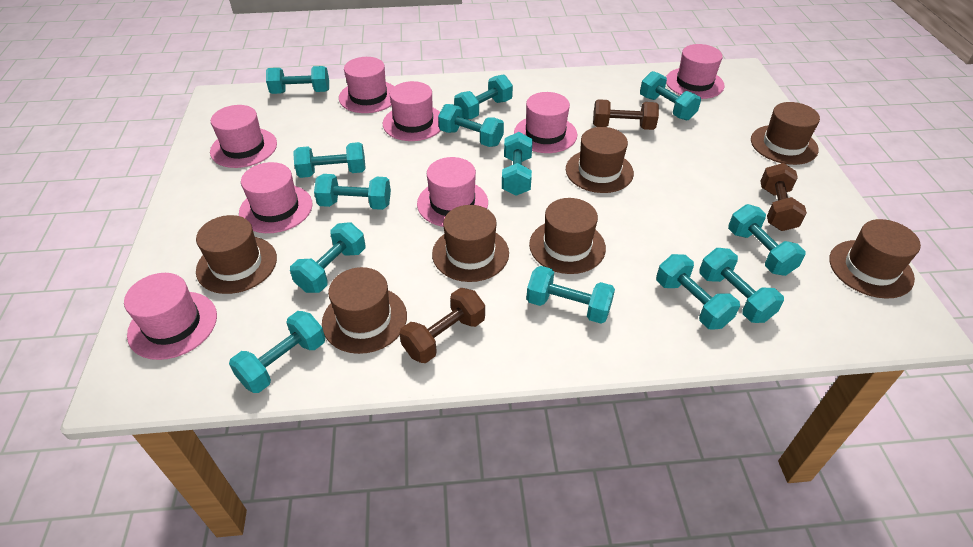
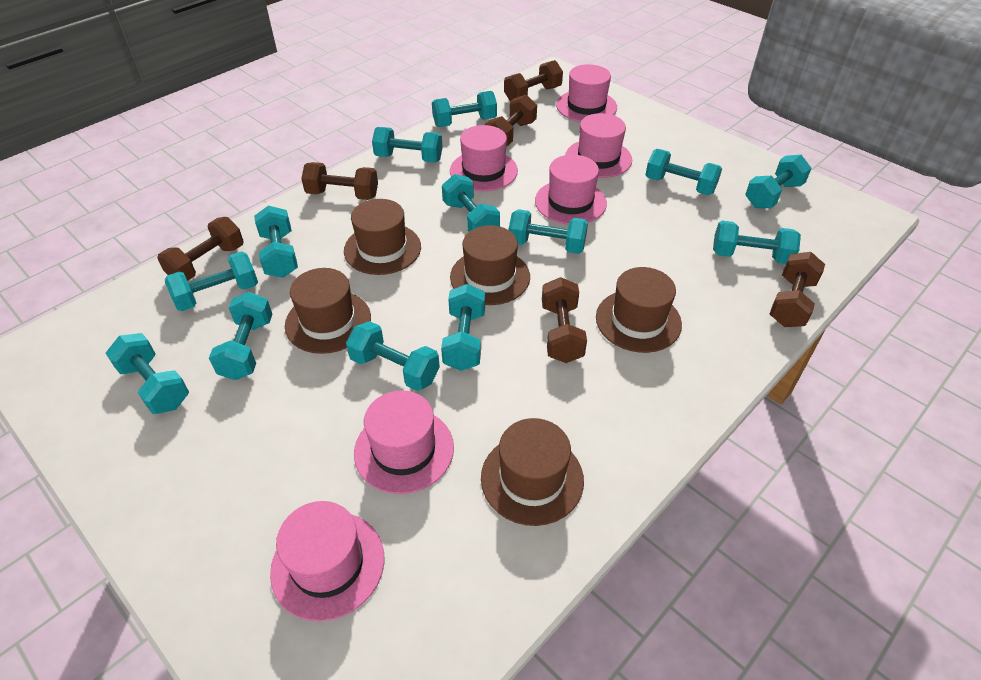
brown dumbbell: [400,288,485,363] [593,99,659,130] [760,163,807,231] = 3 -> [157,217,244,281] [301,162,378,200] [485,95,537,146] [504,60,563,102] [542,277,587,363] [770,252,825,327] = 6
brown hat: [196,215,277,294] [322,267,407,354] [432,205,509,282] [529,198,606,274] [566,127,634,193] [751,102,820,165] [829,219,921,299] = 7 -> [285,268,371,354] [344,199,421,275] [450,225,530,305] [481,418,584,526] [596,267,682,353] = 5
pink hat: [124,273,217,360] [210,105,277,168] [239,162,313,233] [339,57,394,113] [383,81,441,141] [417,157,488,227] [514,92,577,153] [666,44,724,99] = 8 -> [270,501,384,621] [354,390,454,494] [450,125,518,191] [535,155,607,225] [556,64,617,122] [565,113,632,178] = 6

